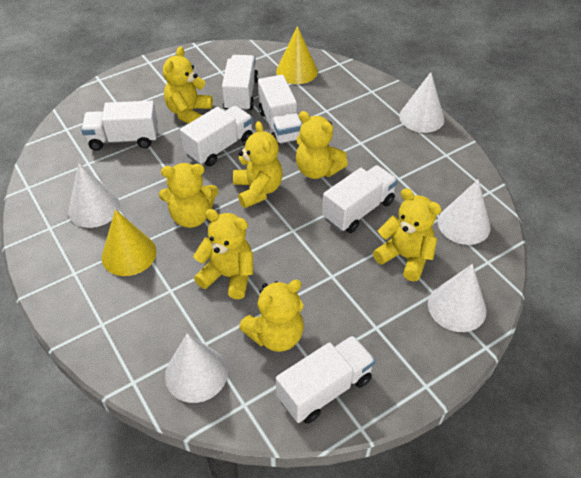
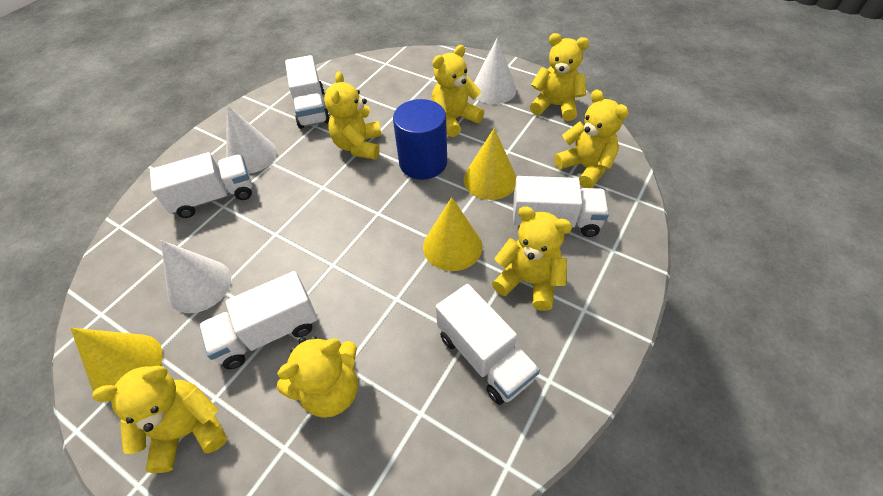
blue cylinder: none = 0 -> [393,99,447,180] = 1
white cone: [68,163,120,228] [165,333,228,403] [399,72,445,133] [428,264,487,332] [438,179,491,245] = 5 -> [161,240,231,313] [226,105,277,174] [474,38,517,104] = 3
white truck: [81,101,158,151] [180,106,253,167] [222,55,258,112] [258,75,302,145] [276,335,375,424] [322,165,398,233] = 6 -> [150,152,252,218] [199,271,318,369] [285,55,330,129] [436,284,540,405] [513,176,609,237] = 5
yellow cone: [102,209,157,276] [276,26,318,84] = 2 -> [71,328,163,392] [423,197,483,271] [463,128,516,200] = 3

